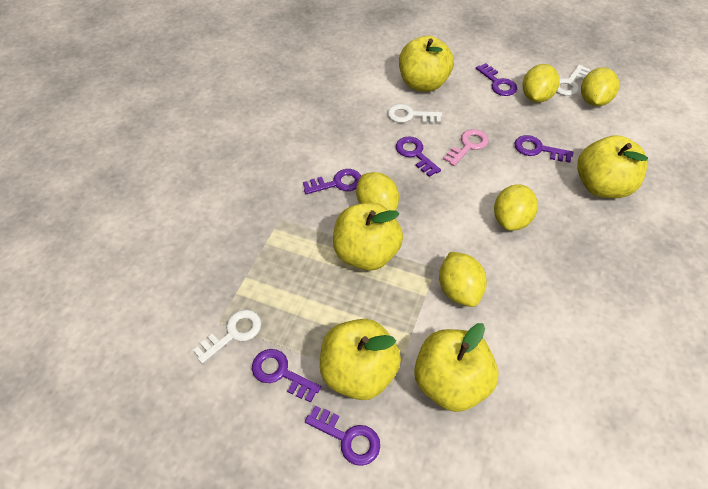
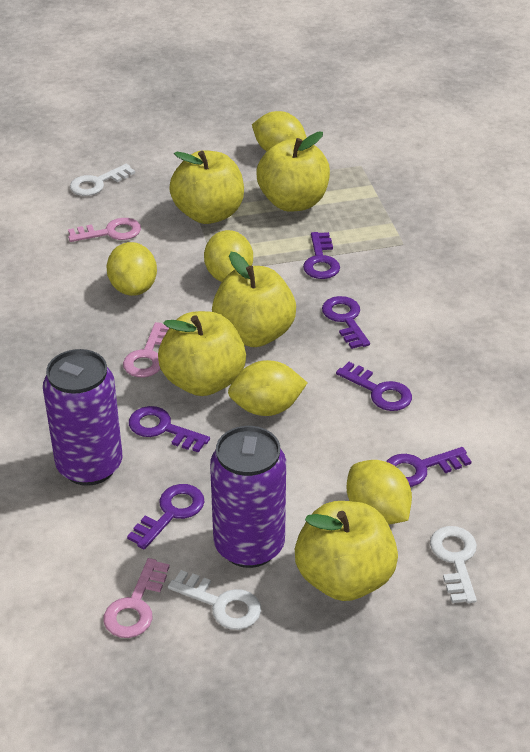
pink key: [443,129,489,166] = 1 -> [68,218,141,242] [104,558,170,638] [123,322,169,377] = 3
purple can: none = 0 -> [43,349,122,486] [210,426,286,568] = 2

